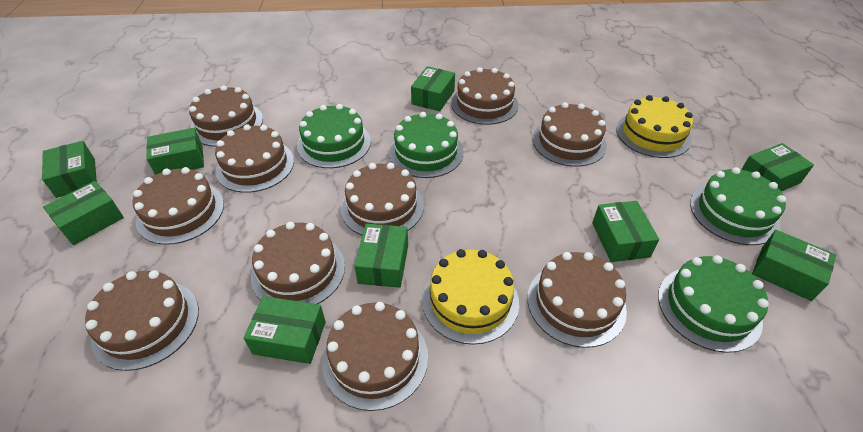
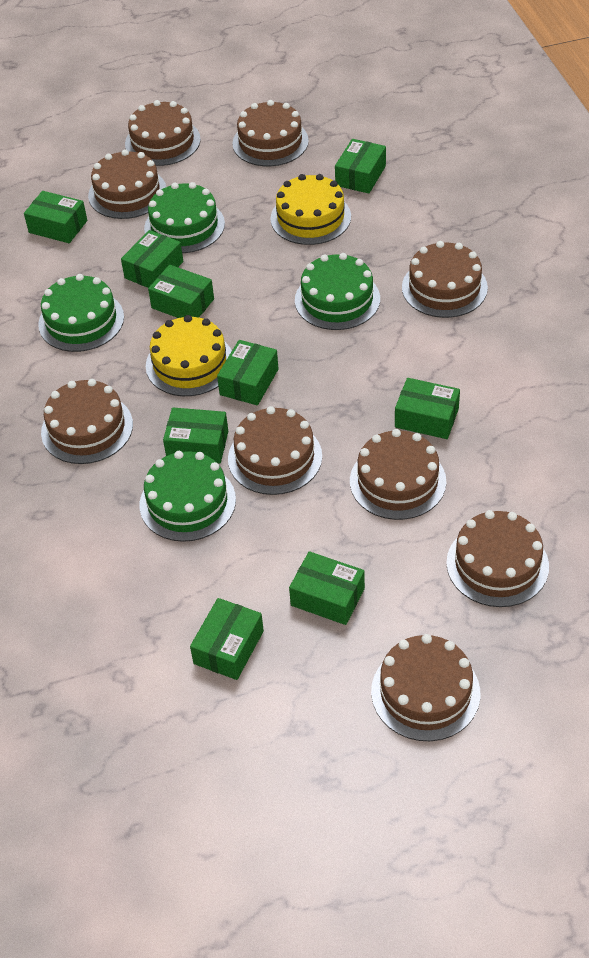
brown cake: [85,270,199,371] [132,167,224,245] [189,85,263,146] [215,124,294,193] [251,222,345,304] [322,302,428,411] [341,163,424,235] [451,67,519,125] [527,252,627,348] [533,102,607,167] = 10 -> [41,379,133,464] [88,149,166,219] [125,100,201,166] [228,406,322,495] [232,100,309,166] [350,429,446,520] [371,634,480,741] [402,241,488,318] [446,510,549,607] = 9

